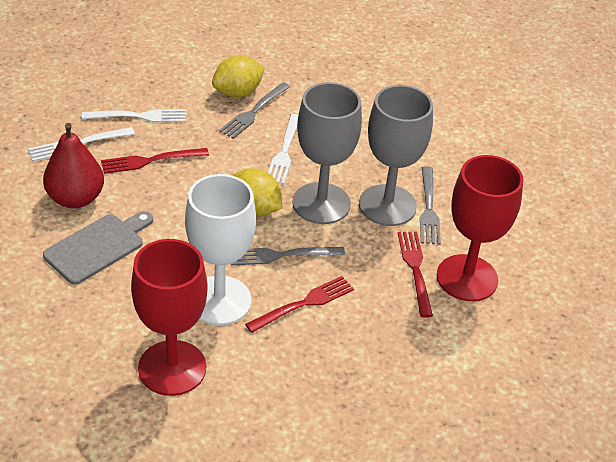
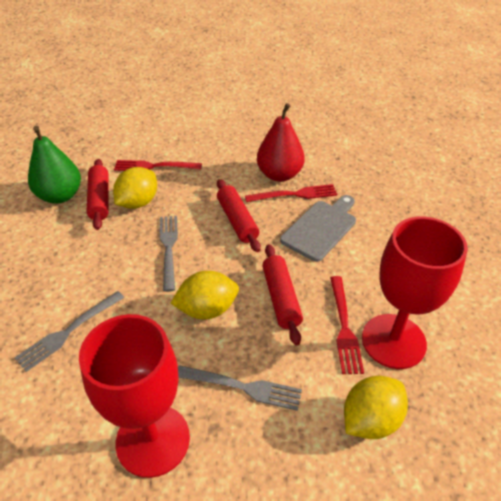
green pear: none = 0 -> [28,126,81,203] = 1
grey goblet: [292,82,362,224] [359,85,433,226] = 2 -> none = 0
red rolling pin: none = 0 -> [87,159,109,230] [217,179,261,252] [262,244,303,346] = 3
white fork: [28,127,135,162] [82,109,186,122] [268,114,298,185] = 3 -> none = 0
white goblet: [185,174,256,325] = 1 -> none = 0
yellow lemon: [212,55,265,97] [232,168,282,216] = 2 -> [113,167,157,209] [171,271,239,319] [344,376,408,439] = 3

